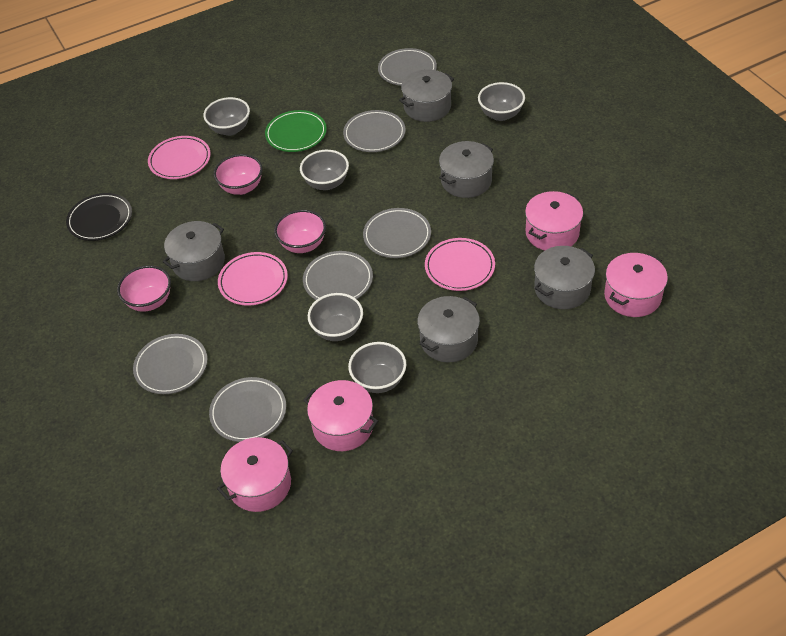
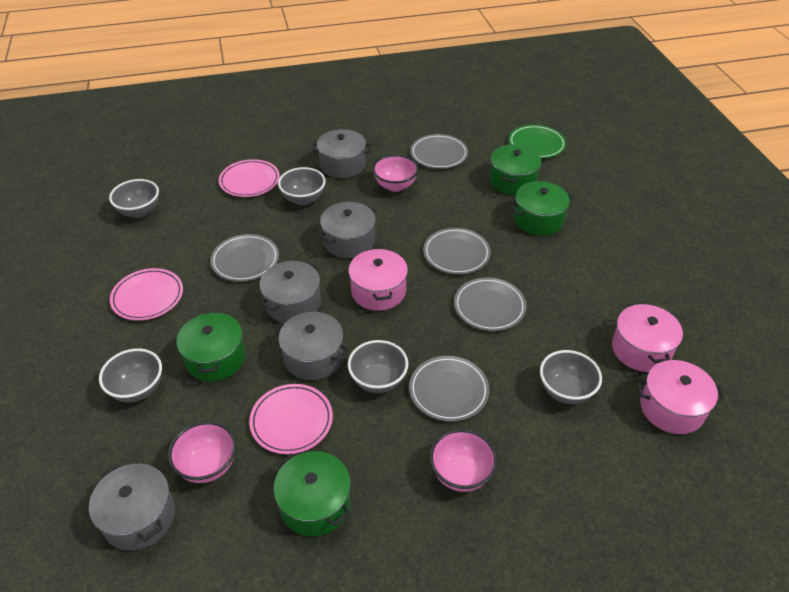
black plate: [66,193,132,241] = 1 -> none = 0
green pot: none = 0 -> [177,311,245,381] [274,451,351,537] [490,144,542,195] [510,181,573,236] = 4
grey plate: [133,334,208,394] [209,377,286,442] [303,251,373,300] [343,110,405,152] [363,208,431,258] [378,48,437,86] = 6 -> [210,234,279,282] [409,356,489,422] [410,134,468,169] [423,228,491,274] [454,278,527,331] = 5
pink pot: [217,437,293,512] [303,380,378,451] [525,191,583,250] [604,253,668,317] = 4 -> [348,248,408,311] [612,303,683,372] [637,360,725,434] = 3

